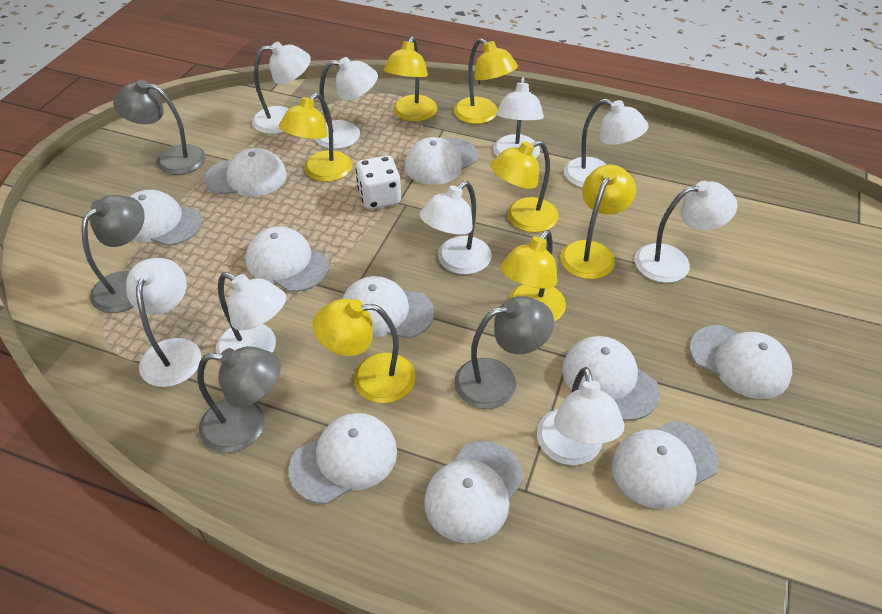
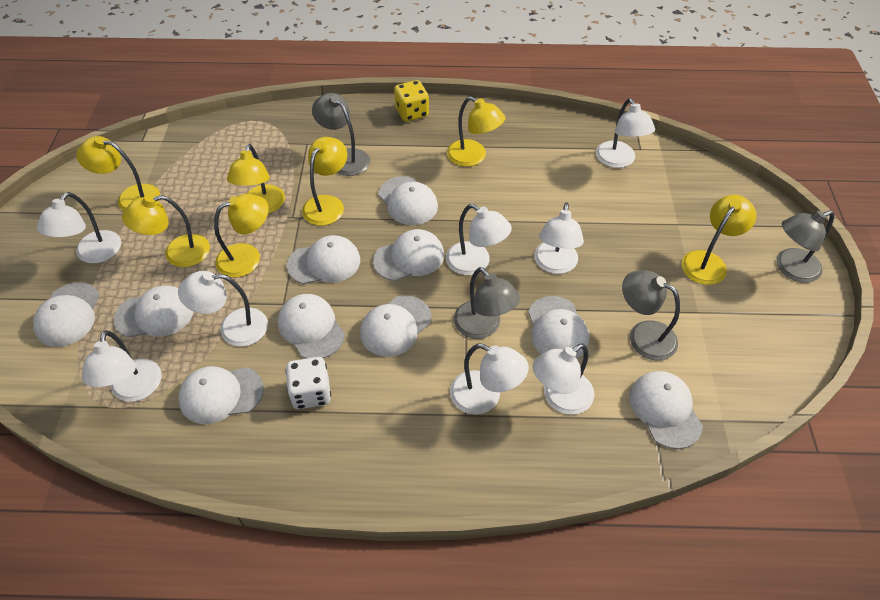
white lamp: [126,258,201,387] [216,272,286,354] [252,42,311,134] [315,57,378,149] [419,181,492,274] [493,77,544,158] [537,367,625,465] [564,99,649,187] [635,181,737,283] = 9 -> [37,192,121,263] [82,330,162,402] [178,271,268,346] [446,204,512,275] [450,343,529,415] [533,343,594,415] [534,202,584,274] [596,98,655,168] = 8
yellow dice: none = 0 -> [394,80,429,122] = 1

